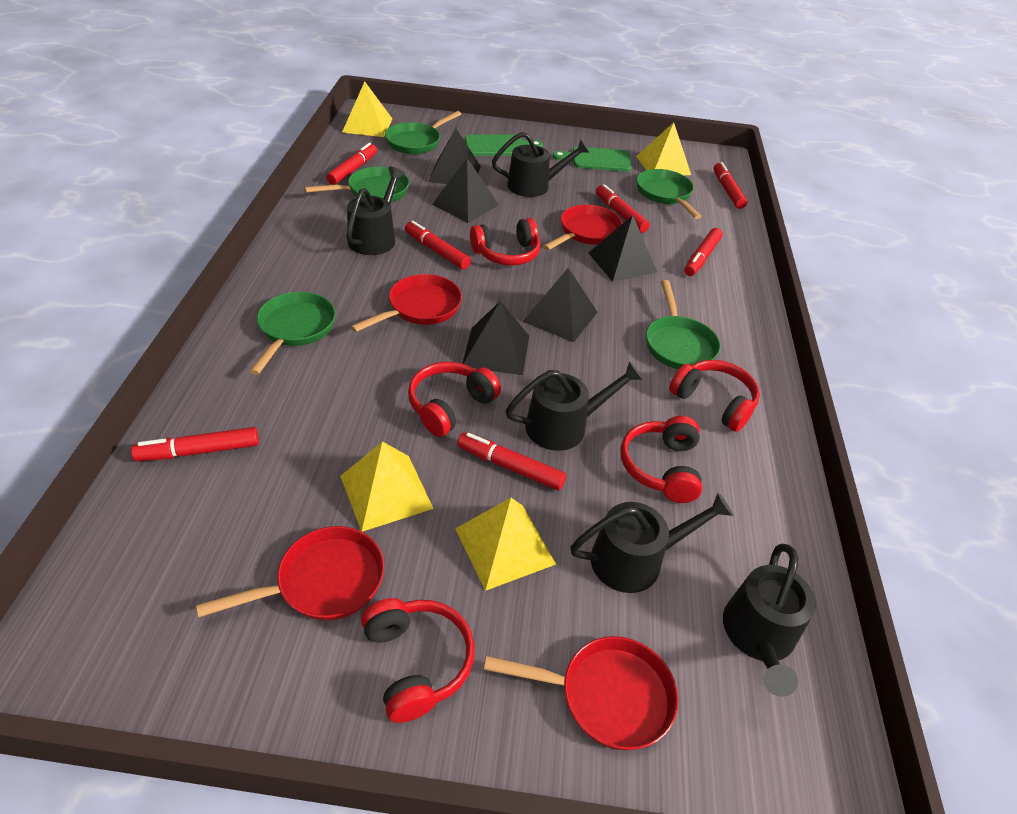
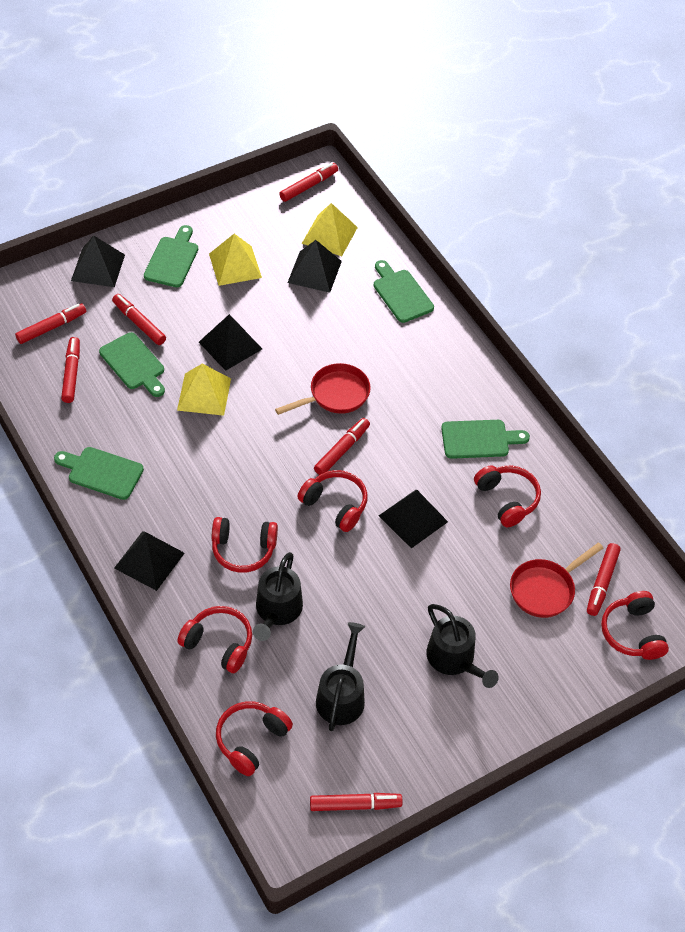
black watering can: [346,166,405,255] [492,132,590,197] [506,361,643,451] [570,492,733,593] [723,544,816,697] = 5 -> [253,552,303,641] [316,622,365,731] [426,604,499,688] = 3
green cutting board: [465,134,543,156] [553,146,632,172] = 2 -> [54,447,144,500] [99,332,165,397] [144,225,198,287] [374,260,434,323] [441,420,530,459] = 5
green pan: [249,292,336,375] [304,167,410,202] [385,111,461,154] [637,169,702,219] [646,280,720,369] = 5 -> none = 0
red headphones: [361,598,475,723] [408,362,501,437] [470,218,540,266] [620,416,702,503] [669,360,760,432] = 5 -> [177,606,252,673] [212,517,278,573] [216,701,293,776] [297,470,367,532] [474,466,541,527] [601,591,669,660] = 6
red pan: [196,526,384,621] [350,274,462,332] [484,636,678,750] [543,205,623,251] = 4 -> [275,363,371,415] [510,542,603,618] = 2
yellow pyramid: [340,442,433,532] [342,82,392,137] [455,498,556,591] [636,122,691,175] = 4 -> [177,364,231,416] [209,234,262,286] [302,203,358,256] = 3

